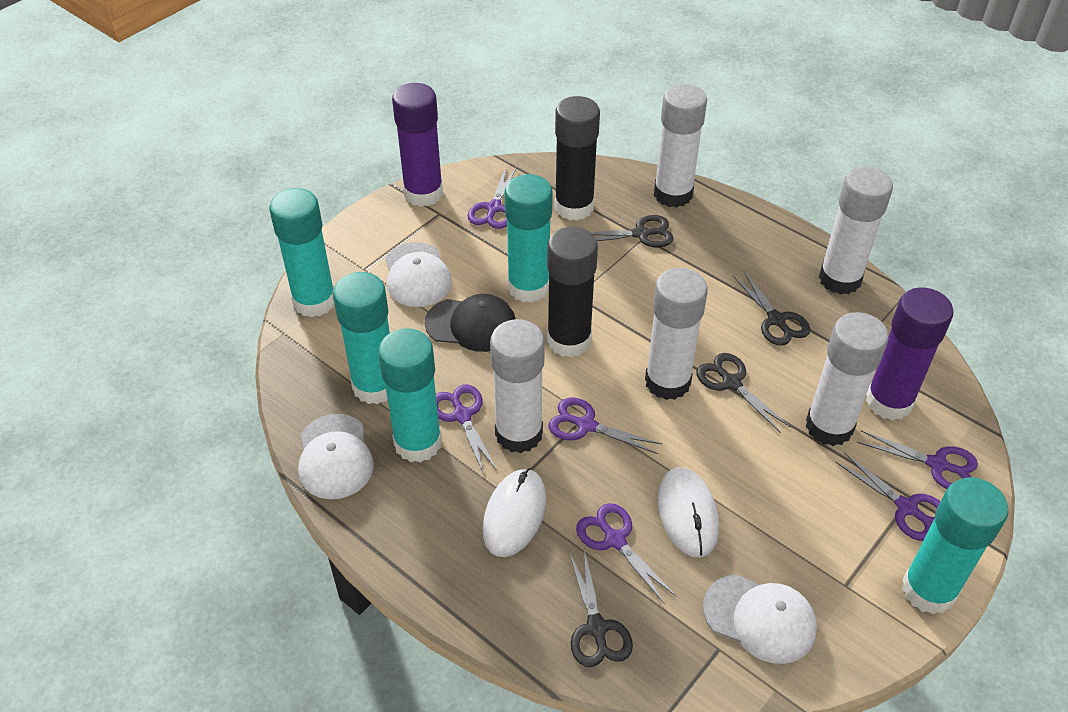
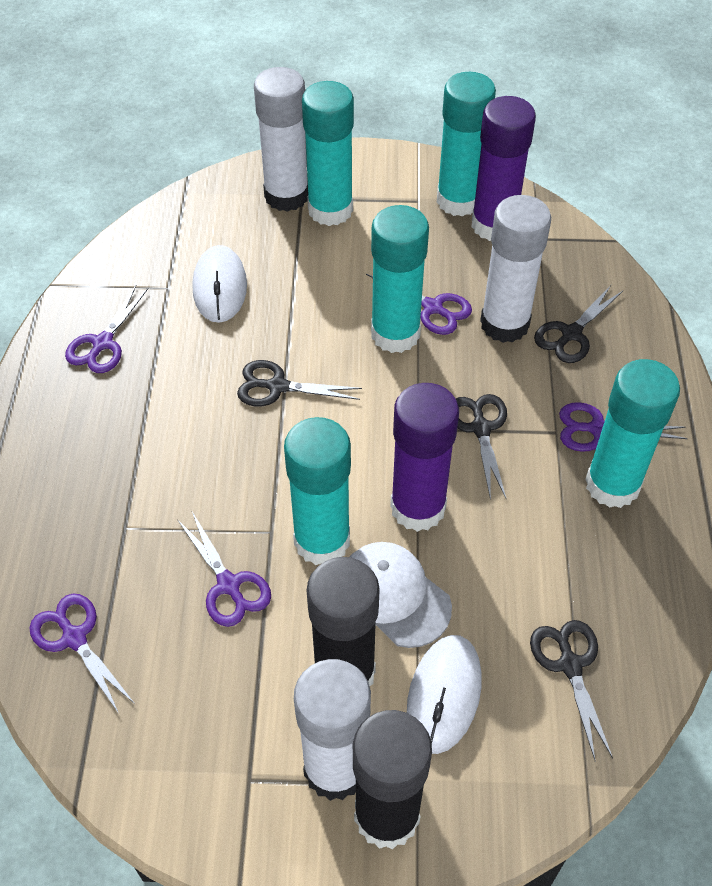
black cap: [425,294,516,352] = 1 -> none = 0
purple scissors: [436,385,498,474] [468,167,517,229] [548,398,662,454] [576,503,677,604] [836,453,941,541] [857,431,978,489] = 6 -> [29,594,135,714] [65,285,149,373] [177,512,271,627] [366,274,472,335] [559,402,688,452] = 5
white cap: [298,414,374,499] [385,242,452,307] [703,574,817,664] = 3 -> [350,542,452,648] = 1
white glue stick: [490,319,545,453] [645,268,708,400] [654,84,707,208] [806,312,888,446] [819,167,893,295] = 5 -> [254,67,308,212] [294,659,371,801] [480,195,551,343] = 3

